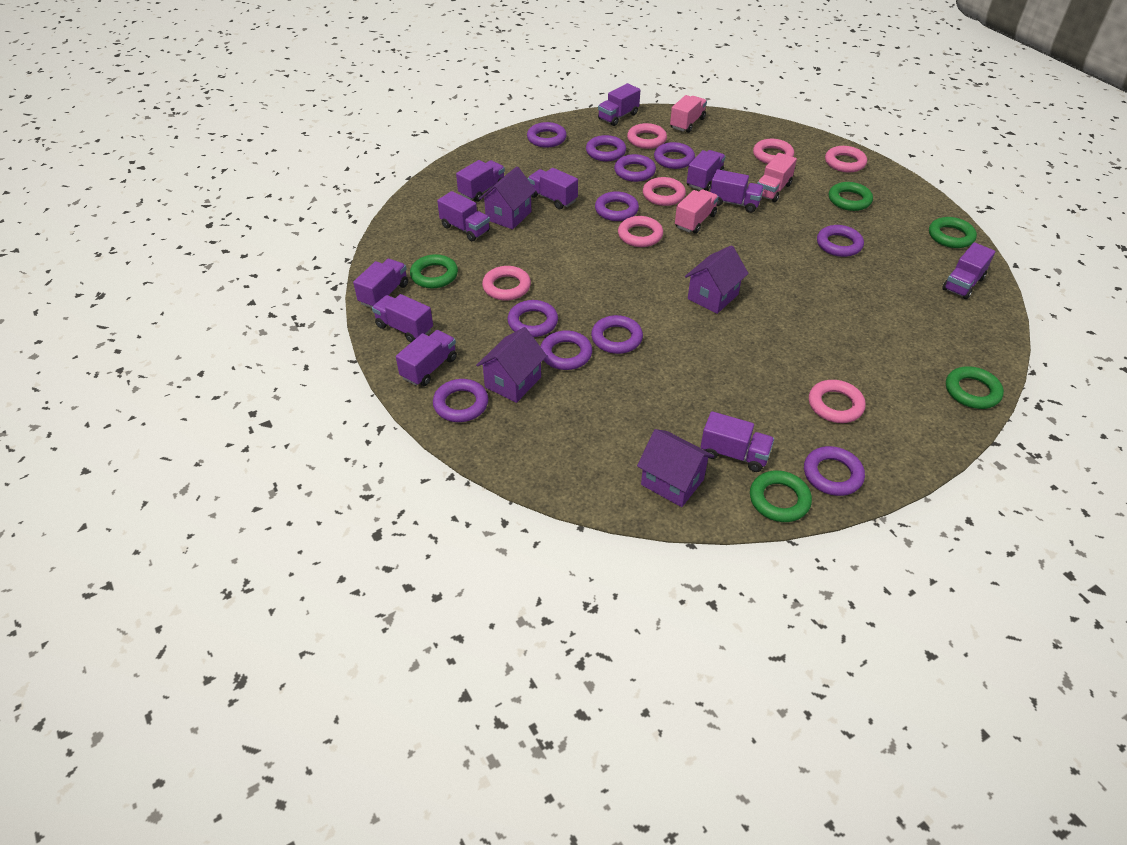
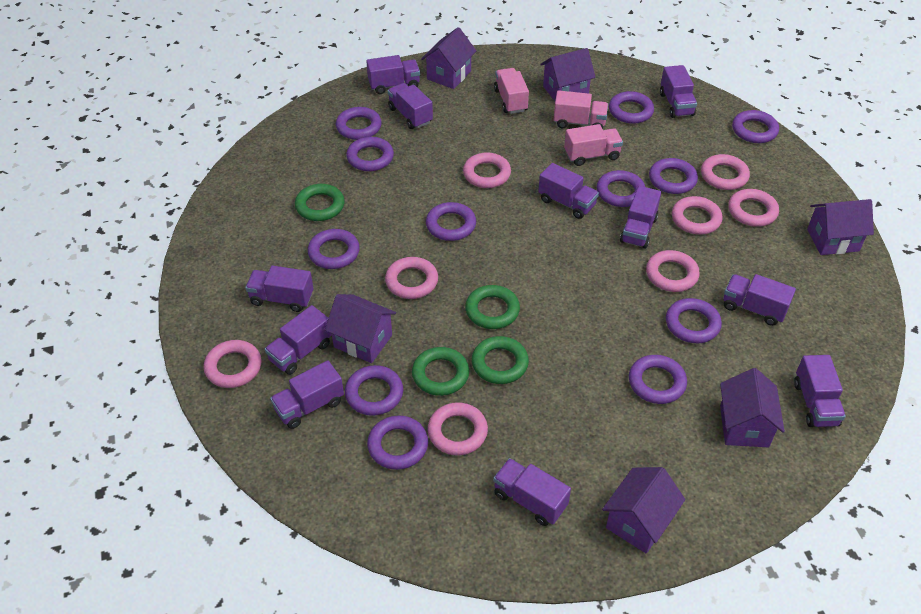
green ring: [410,254,458,288] [750,470,812,522] [829,182,873,211] [929,217,977,248] [946,366,1004,409] = 5 -> [295,184,345,221] [412,347,469,396] [465,285,520,329] [472,336,529,384] = 4
pink ring: [482,266,531,301] [618,216,663,247] [627,123,667,149] [643,177,686,206] [753,139,794,164] [809,380,866,423] [825,146,867,173] = 7 -> [204,340,262,388] [385,257,438,299] [427,402,488,455] [463,152,511,188] [646,250,700,292] [672,196,723,235] [701,154,750,190] [728,189,779,227] = 8
purple house: [476,327,547,403] [479,166,536,229] [637,429,714,507] [685,245,749,314] = 4 -> [325,294,396,363] [421,27,476,89] [540,48,595,101] [602,467,685,554] [720,368,785,447] [807,199,874,255] = 6
purple ring: [433,379,488,422] [507,300,558,337] [527,122,567,148] [540,330,592,370] [586,135,626,161] [591,315,643,354] [595,191,639,221] [614,154,656,182] [654,142,695,169] [804,446,865,496] [817,225,864,257] = 11 -> [308,229,360,269] [336,107,382,140] [345,365,403,416] [346,137,394,171] [367,416,428,470] [426,202,476,241] [597,170,645,207] [609,91,654,124] [629,355,687,404] [649,158,698,194] [666,298,722,343] [732,110,779,143] = 12

